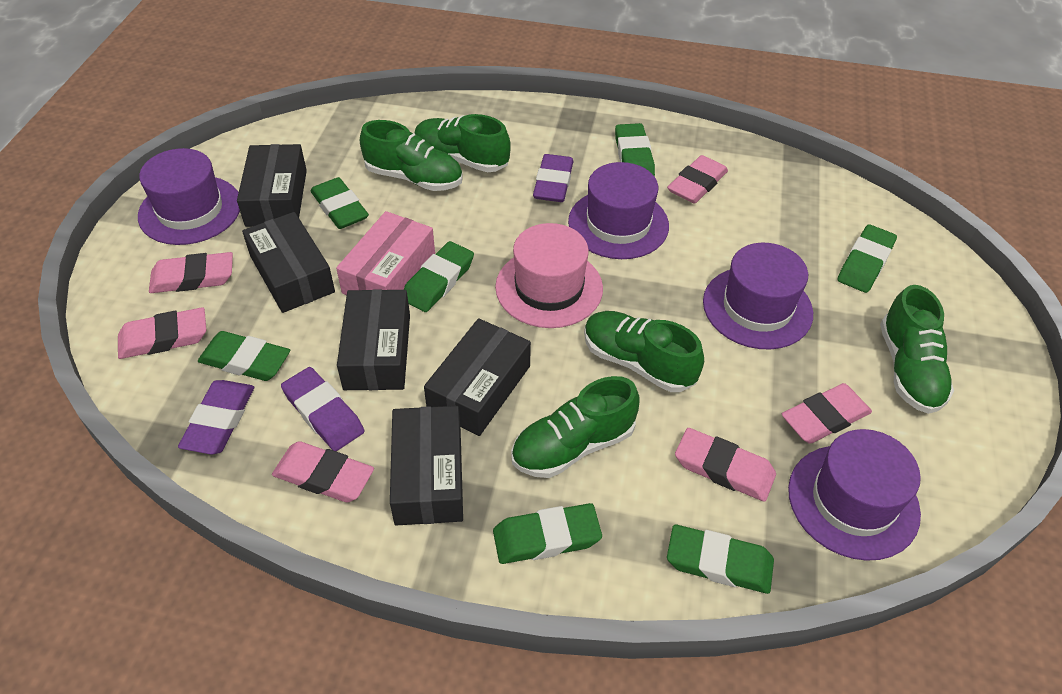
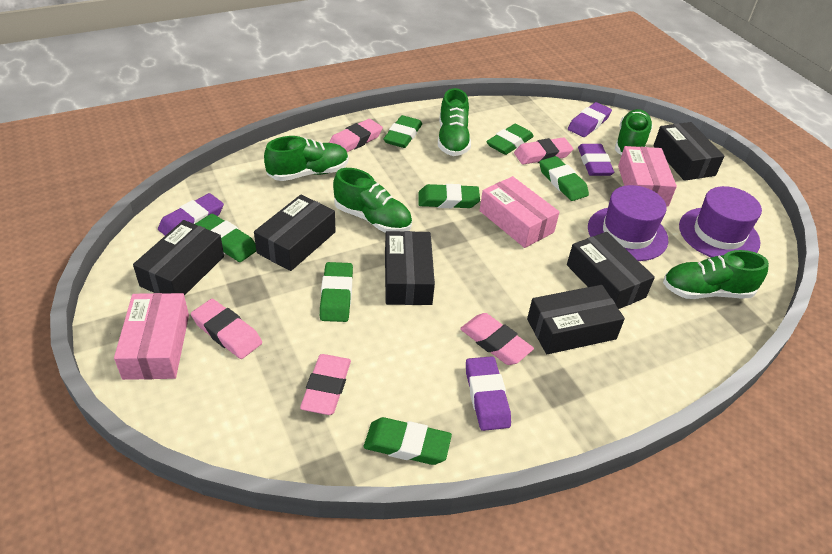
black box: [237,144,307,227] [242,212,335,313] [337,289,410,390] [390,406,463,526] [424,318,531,436] = 5 -> [133,220,224,296] [254,194,335,271] [385,231,435,305] [527,285,625,354] [567,232,655,309] [653,122,724,181] = 6
pink box: [336,211,435,295] = 1 -> [114,293,189,380] [479,176,559,248] [618,146,677,207] = 3
pink eraser: [118,307,206,359] [149,252,233,293] [272,441,374,502] [667,155,728,203] [675,428,776,502] [782,383,872,444] = 6 -> [191,299,262,359] [300,354,351,415] [329,119,383,152] [460,313,534,365] [514,137,573,164] = 5
pink hat: [495,223,603,328] = 1 -> none = 0
purple eraser: [178,380,254,455] [281,367,364,451] [533,154,573,202] = 3 -> [158,193,224,236] [466,356,511,431] [568,102,612,137] [578,144,614,176] = 4
purple hat: [138,148,240,245] [568,162,669,259] [703,243,813,350] [788,429,921,561] = 4 -> [588,185,668,261] [679,186,762,257] = 2

